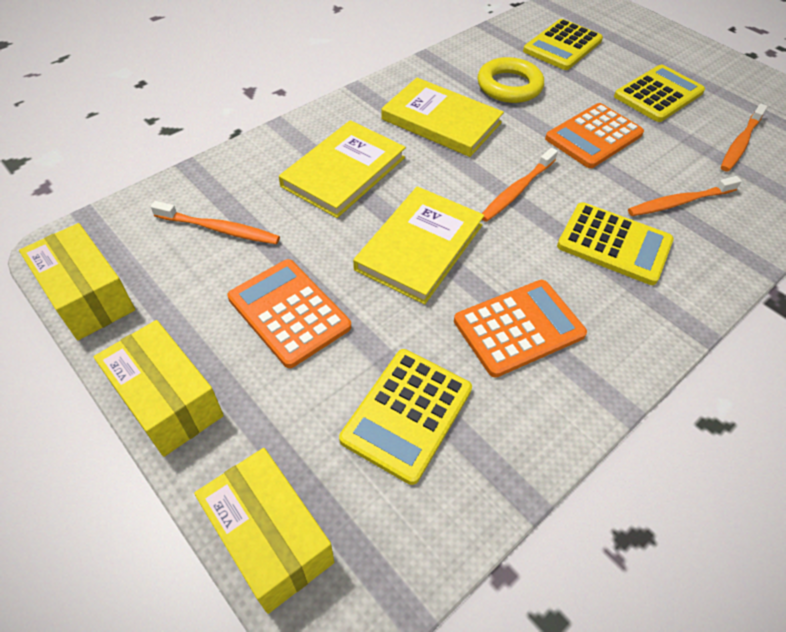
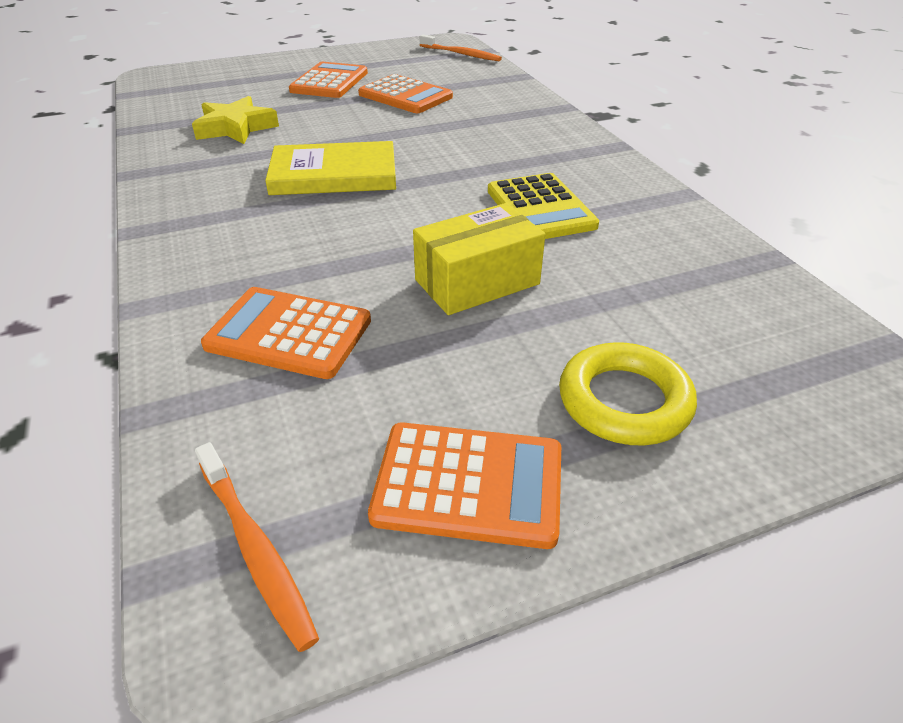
orange calculator: [227,259,351,368] [454,280,587,378] [545,103,644,168] = 3 -> [201,287,371,379] [289,62,368,98] [358,74,453,113] [368,423,561,549] = 4
orange toothbrush: [151,201,280,244] [482,148,558,222] [628,176,742,216] [721,104,768,172] = 4 -> [195,442,319,652] [420,35,502,61] = 2
yellow book: [279,120,406,218] [353,186,484,304] [381,78,504,157] = 3 -> [265,141,396,195] = 1
yellow box: [19,223,135,340] [94,320,224,457] [194,448,334,614] = 3 -> [413,203,545,315] = 1
yellow calculator: [339,349,472,485] [523,19,603,70] [557,202,674,285] [614,65,705,122] = 4 -> [488,173,599,239] = 1
yellow star: none = 0 -> [192,96,279,144] = 1

